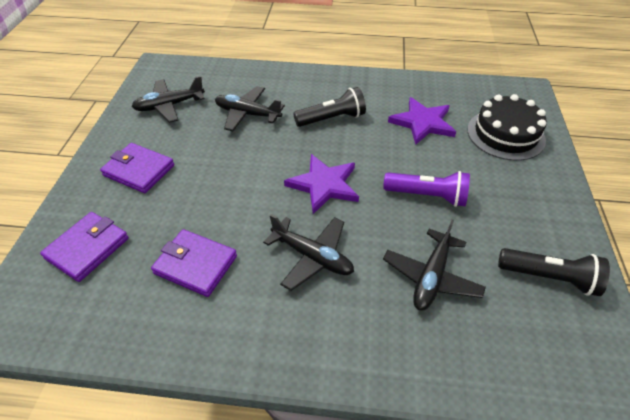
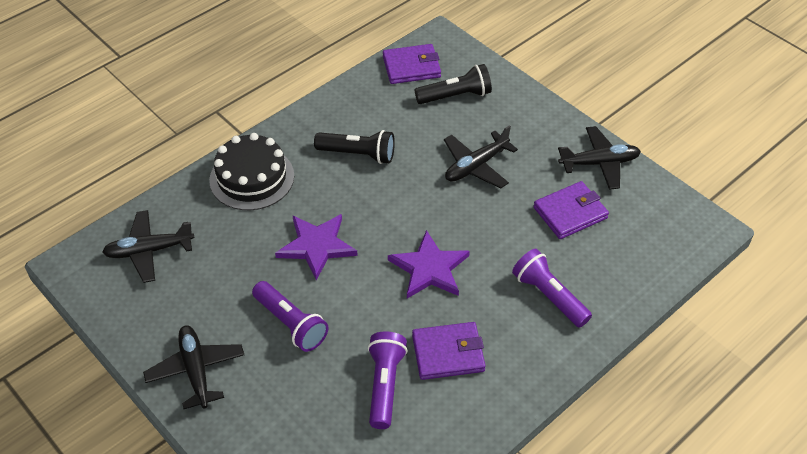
purple flashlight: [383,171,470,207] = 1 -> [252,281,328,352] [368,331,408,429] [512,249,592,328] = 3

